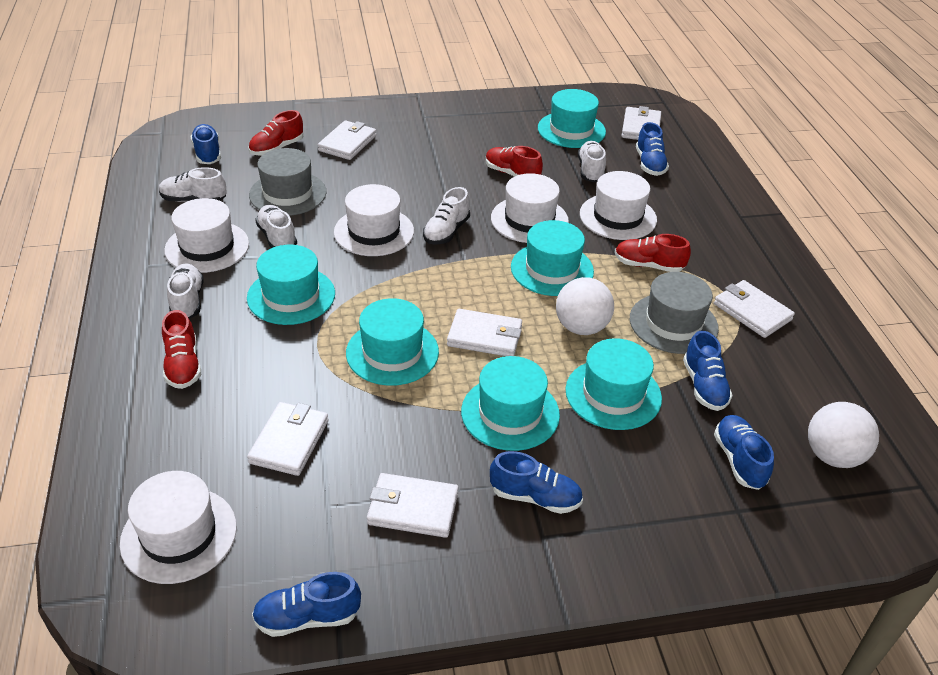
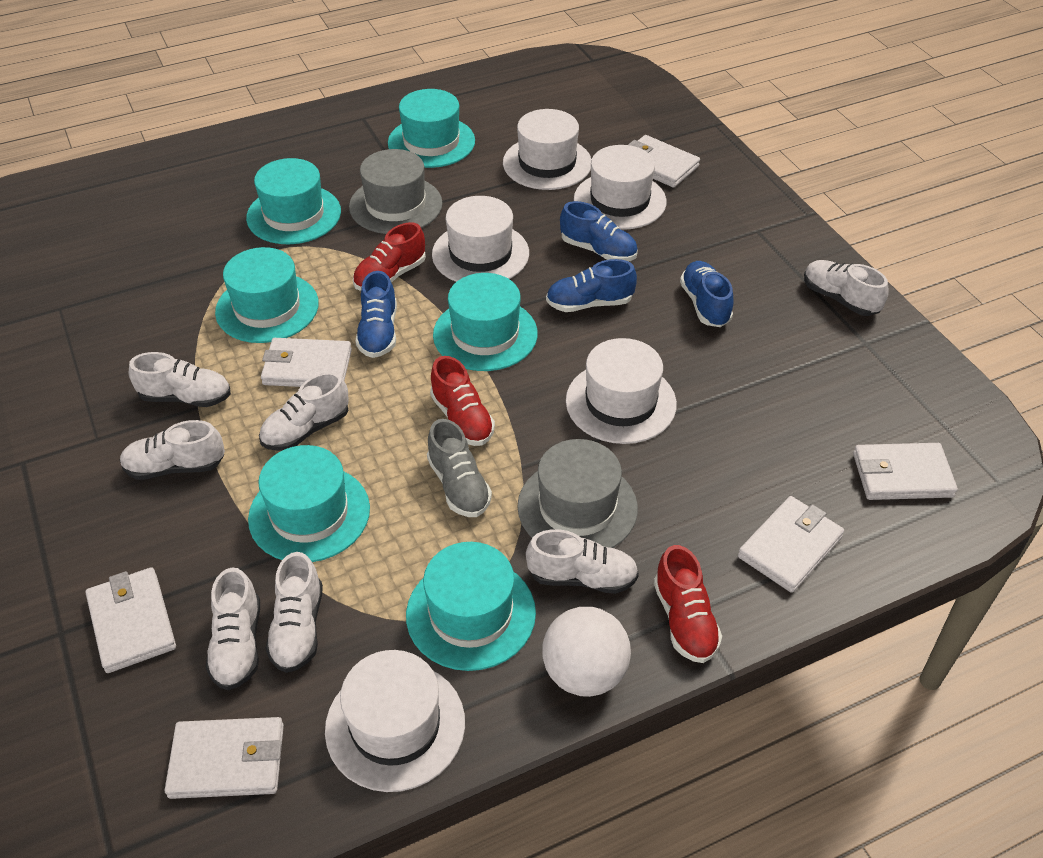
blue shoe: [191,124,221,164] [252,572,361,637] [490,451,583,514] [636,122,669,176] [683,330,733,411] [714,415,774,490] = 6 -> [356,271,397,358] [546,259,637,312] [560,201,638,261] [680,261,733,327] = 4
grey shoe: none = 0 -> [427,419,492,517] = 1
red shoe: [162,310,201,389] [248,110,303,156] [486,146,543,177] [615,234,691,272] = 4 -> [353,222,426,291] [430,356,495,446] [654,545,722,663] = 3
white ball: [556,277,614,335] [808,402,879,468] = 2 -> [542,607,631,697] = 1
white shoe: [159,167,227,202] [167,264,204,318] [255,205,297,248] [423,187,470,245] [578,141,606,182] = 5 -> [120,420,225,480] [129,352,231,407] [205,568,260,690] [259,372,349,451] [265,552,323,673] [526,529,639,594] [804,260,889,316] = 7

